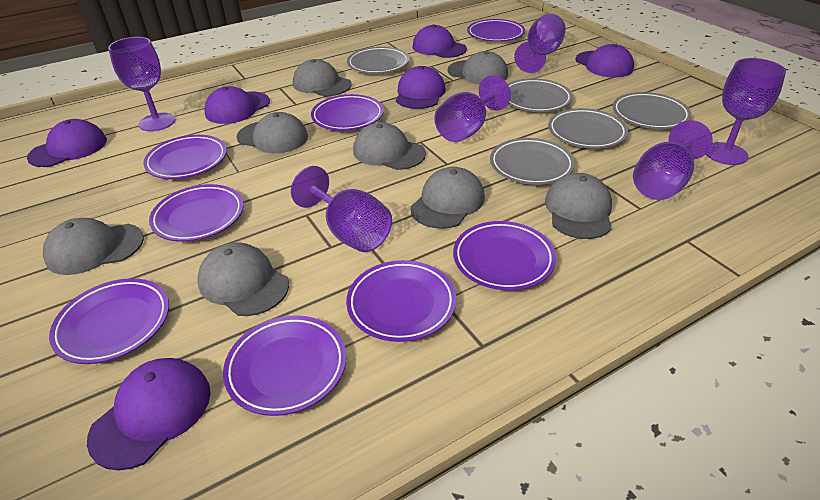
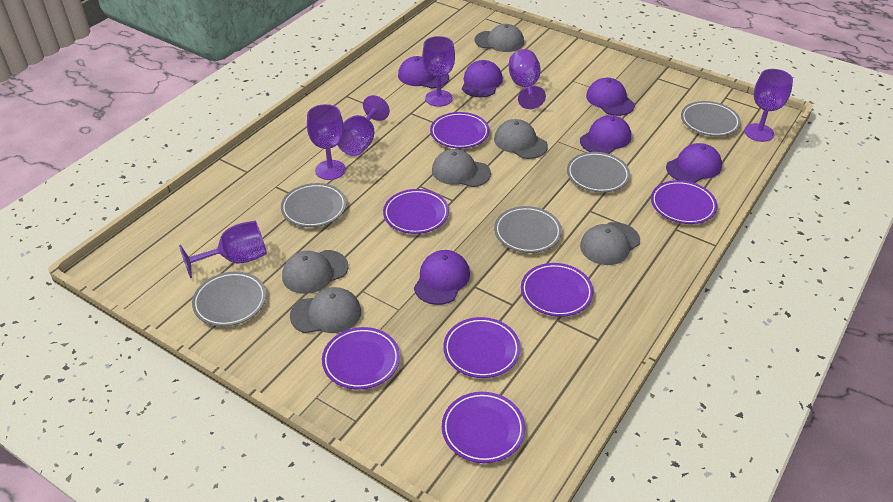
grey cap: [43,218,144,275] [197,242,289,316] [237,112,308,153] [293,59,352,97] [353,122,426,170] [410,167,485,229] [448,51,508,85] [545,173,612,239] = 8 -> [282,250,348,294] [290,287,361,333] [432,149,491,187] [475,24,524,52] [494,119,548,159] [580,222,640,265] = 6
purple plate: [49,278,169,364] [143,135,227,179] [149,184,244,242] [223,315,346,416] [311,94,384,131] [346,260,456,342] [453,221,556,291] [467,19,525,42] = 8 -> [322,327,400,389] [383,189,449,234] [430,112,489,148] [442,392,525,463] [443,317,520,378] [521,263,594,317] [651,180,717,224] = 7

